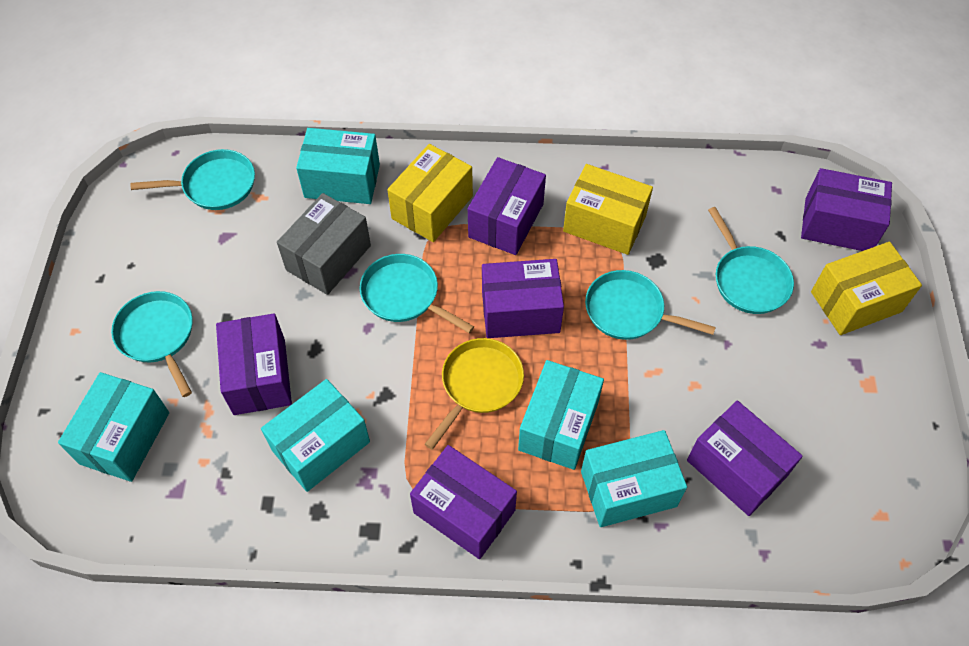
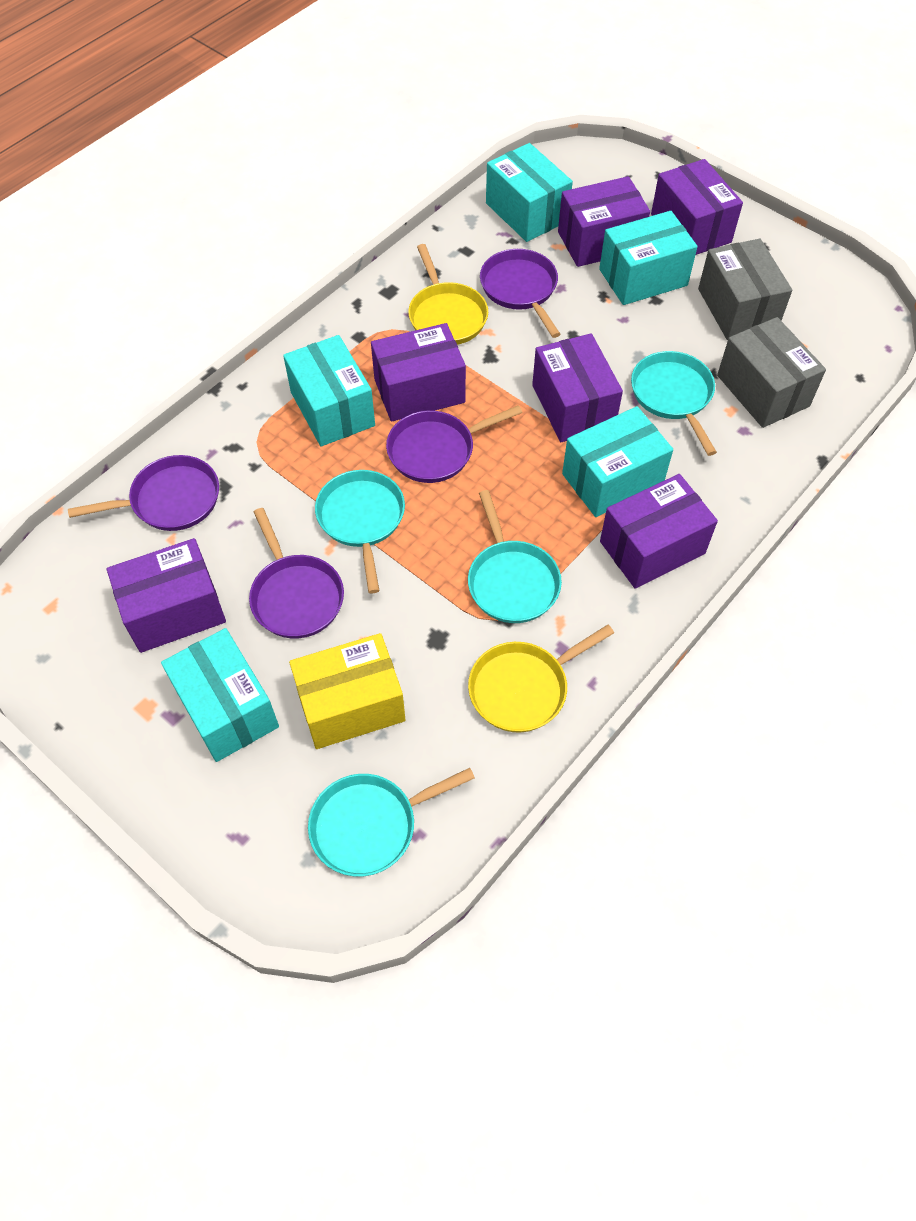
grey box: [277,193,371,295] = 1 -> [698,239,792,340] [717,317,826,428] = 2
purple pan: none = 0 -> [68,455,219,531] [249,508,344,638] [386,405,523,483] [480,249,561,338] = 4
turquoise pan: [111,291,193,397] [131,149,255,210] [360,254,474,333] [585,270,716,340] [708,207,794,314] = 5 -> [308,768,475,876] [315,470,405,594] [468,490,562,623] [631,351,717,456] = 4
yellow box: [387,144,473,242] [563,164,653,255] [811,242,922,335] = 3 -> [289,633,405,749] = 1
yellow pan: [425,338,524,450] = 1 -> [408,244,488,345] [468,625,614,733] = 2

